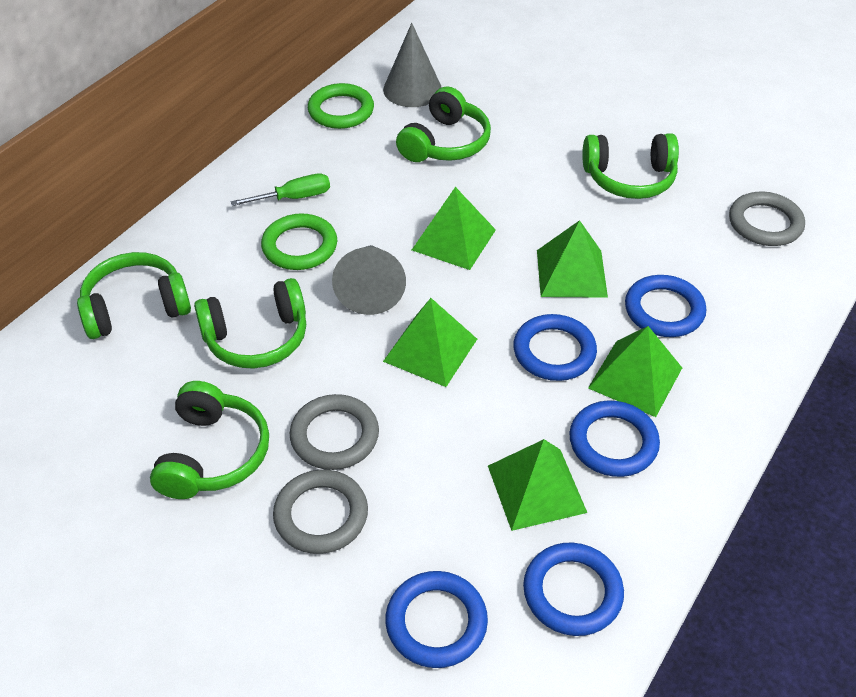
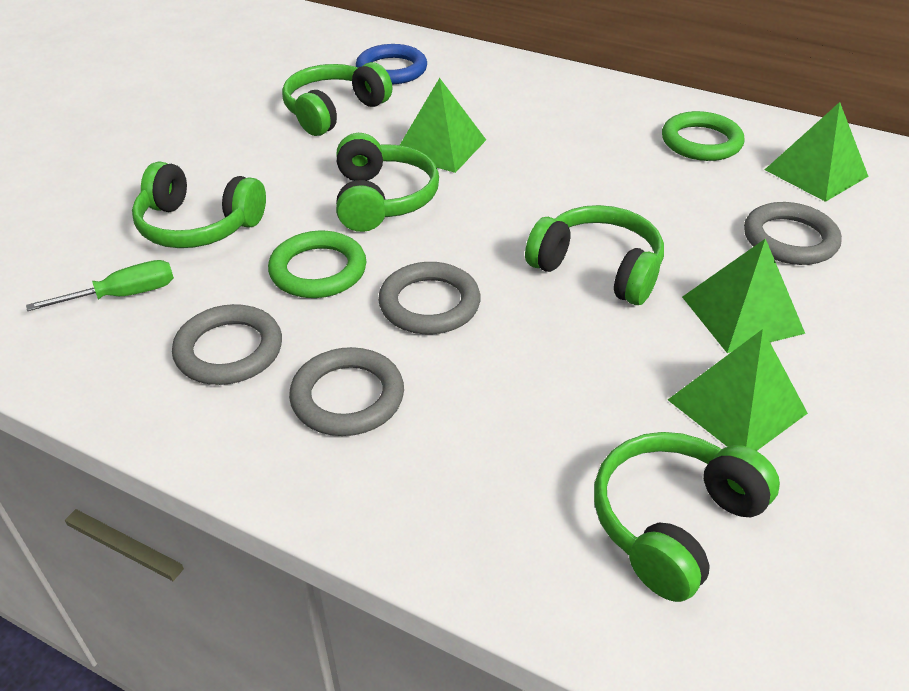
blue ring: [386,571,488,668] [513,314,597,381] [523,543,624,636] [569,401,660,477] [625,275,706,337] = 5 -> [356,44,427,84] = 1
green pyramid: [383,298,477,387] [412,187,496,270] [488,439,587,531] [537,220,608,298] [588,326,682,417] = 5 -> [400,78,486,173] [668,329,808,451] [682,238,805,353] [765,102,869,202] = 4
grey cone: [332,245,406,315] [383,23,442,107] = 2 -> none = 0
grey ring: [273,470,368,554] [290,394,379,470] [729,192,805,246] = 3 -> [172,304,282,385] [289,347,404,436] [378,262,480,334] [744,202,842,265] = 4

